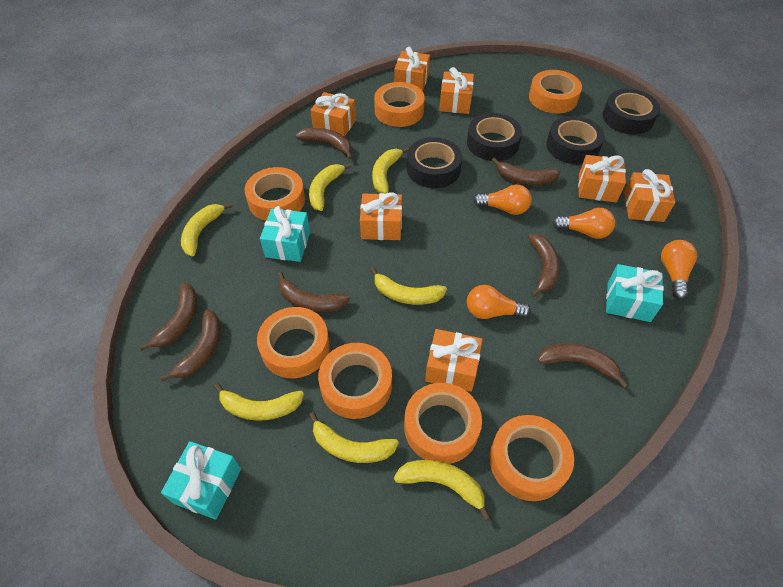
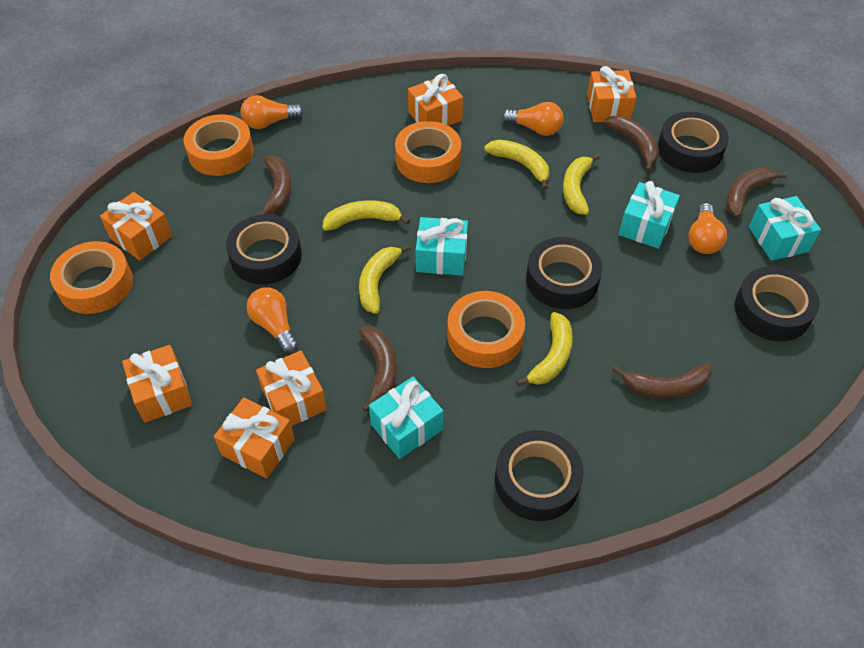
black tape: [407,137,462,188] [467,113,522,161] [546,116,605,164] [602,89,660,135] = 4 -> [226,214,302,284] [495,430,584,521] [526,237,602,309] [658,112,729,173] [734,266,819,341] = 5
brown banana: [139,283,197,351] [160,310,221,381] [277,272,350,312] [296,128,352,159] [492,157,560,185] [528,234,560,297] [538,343,629,388] = 7 -> [257,156,292,215] [359,327,397,412] [604,116,659,172] [612,363,712,399] [726,168,787,217] = 5
orange gift: [311,92,356,137] [360,192,402,240] [394,47,430,91] [425,329,482,392] [439,67,474,114] [578,155,626,203] [624,169,675,222] = 7 -> [100,192,172,261] [122,345,192,423] [214,397,295,479] [256,350,327,426] [408,74,463,126] [587,66,636,122] = 6
orange tape: [245,167,305,221] [257,307,330,378] [318,343,392,419] [374,82,425,127] [404,383,482,464] [489,415,574,501] [529,70,582,113] = 7 -> [50,241,133,314] [184,114,254,176] [395,121,461,183] [447,291,525,368] = 4
turquoise gift: [161,441,241,520] [260,206,310,262] [606,264,664,322] = 3 -> [369,377,443,459] [415,217,468,276] [619,181,680,249] [749,196,821,261] = 4
yellow banana: [181,203,233,256] [214,383,304,421] [309,163,352,211] [309,412,399,463] [370,267,447,305] [372,147,409,194] [394,460,491,521] = 7 -> [322,200,410,231] [359,244,411,314] [484,140,549,190] [516,312,573,386] [563,154,600,215] = 5

